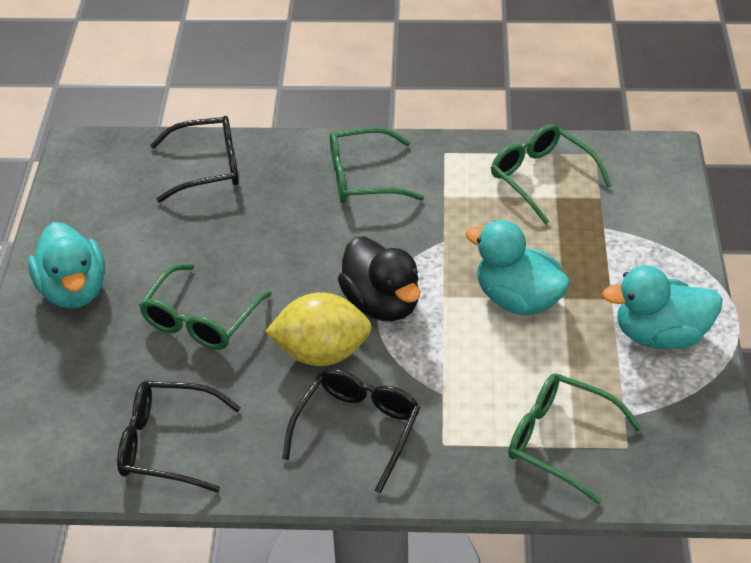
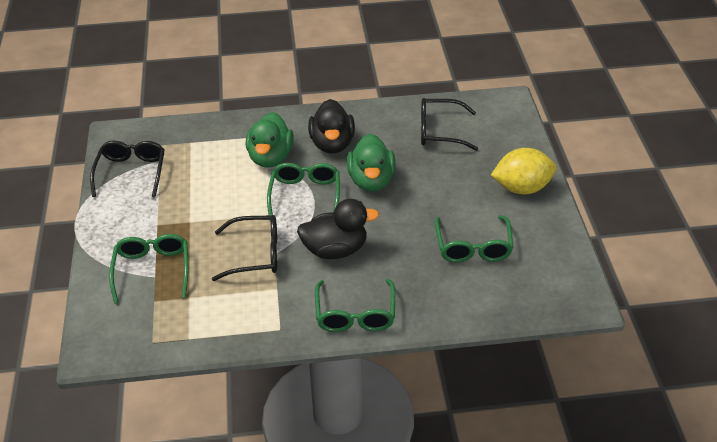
black duck: [338,237,420,321] = 1 -> [297,199,379,259] [308,99,355,154] = 2
green duck: none = 0 -> [246,112,294,168] [347,134,396,191] = 2
turquoise duck: [28,222,105,309] [465,220,570,316] [602,266,723,349] = 3 -> none = 0

